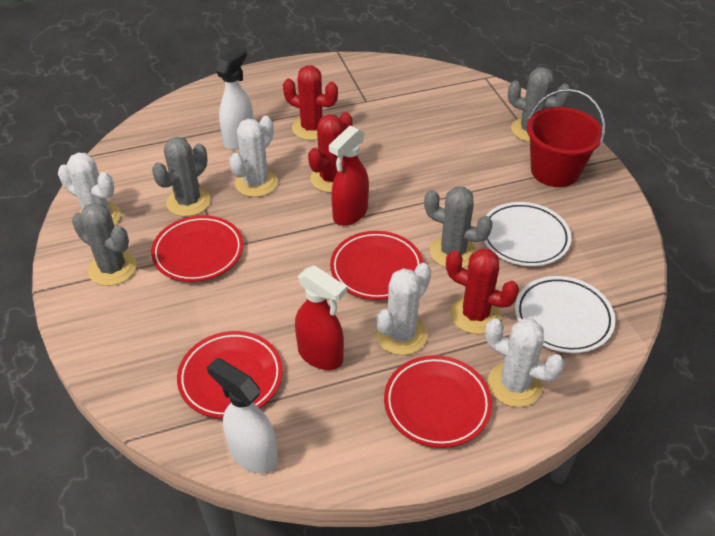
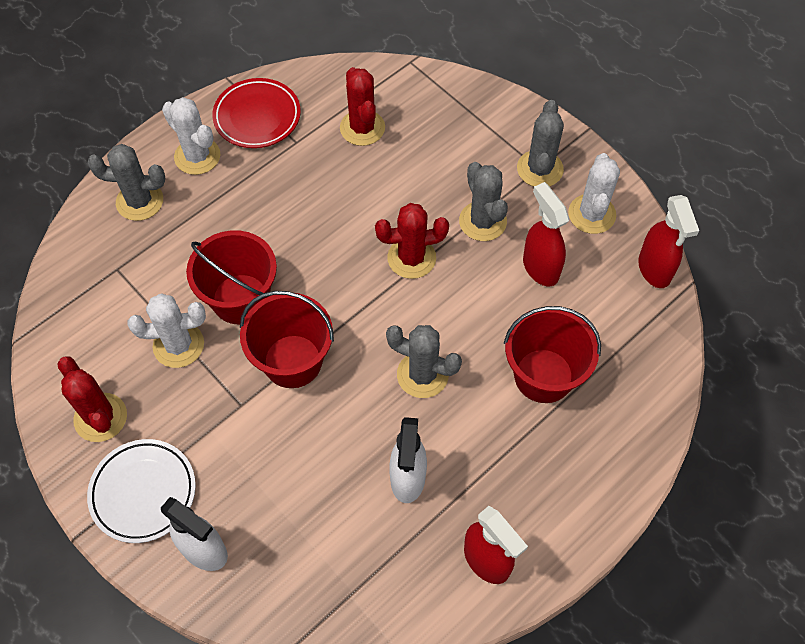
red bucket: [527,89,605,187] = 1 -> [186,230,277,324] [240,291,334,388] [504,306,601,403] = 3
red plate: [151,215,243,282] [177,331,283,419] [330,231,423,300] [384,355,492,448] = 4 -> [212,78,301,148] = 1
red spray bottle: [295,265,347,370] [329,126,369,226] = 2 -> [464,506,528,584] [523,182,569,286] [638,195,699,288] = 3
white cactus: [58,152,121,226] [229,116,278,197] [376,263,431,355] [485,318,565,407] = 4 -> [127,293,206,368] [162,97,220,175] [568,153,620,234] = 3
white plate: [483,202,571,266] [515,276,615,353] = 2 -> [87,439,196,543] = 1

